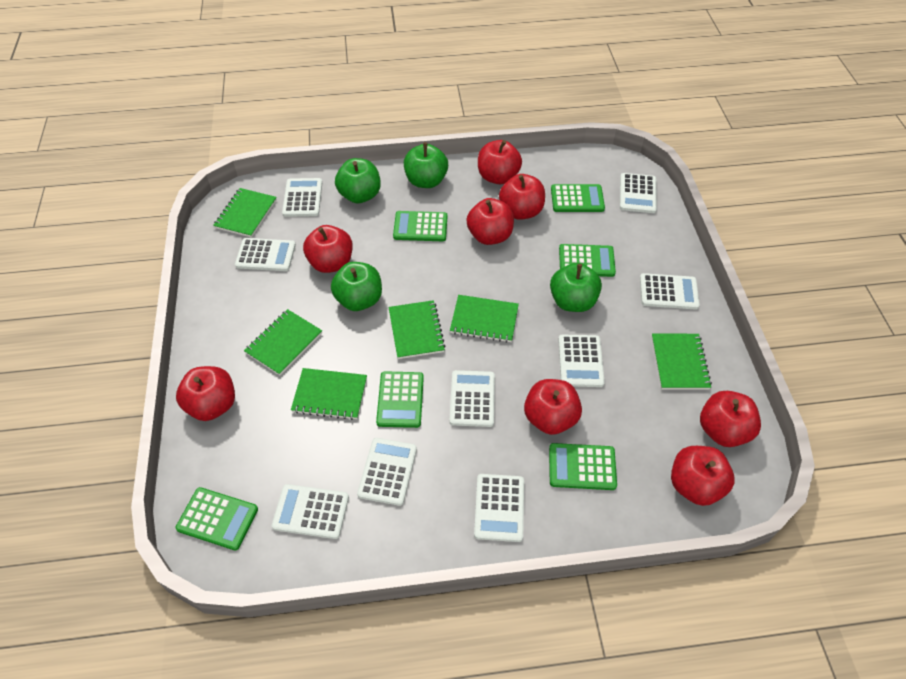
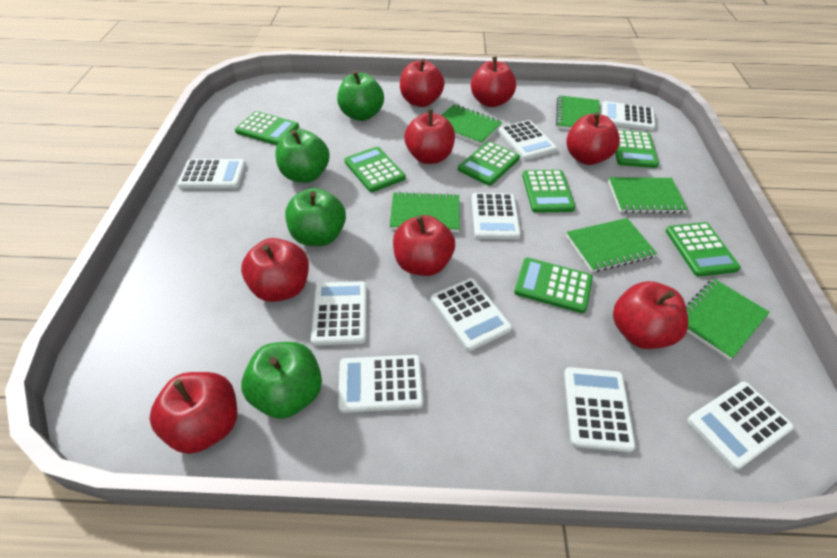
green calculator: [176,487,258,551] [376,371,424,428] [393,211,447,241] [549,443,617,490] [551,184,605,212] [559,244,616,277] = 6 -> [235,111,299,145] [344,147,405,192] [458,141,520,186] [514,258,593,313] [522,170,576,213] [615,130,659,168] [666,222,741,277] = 7

